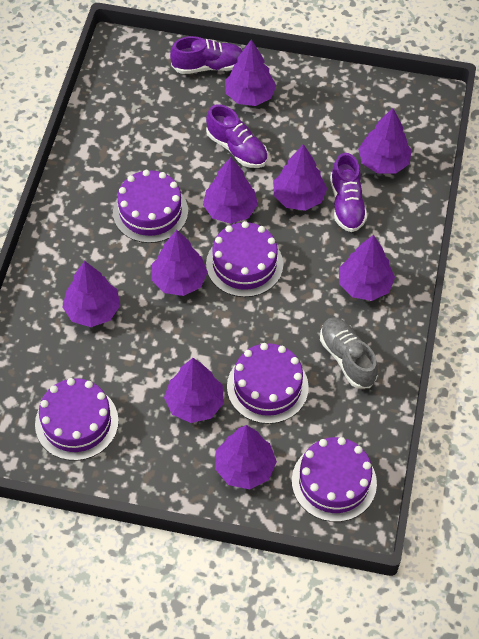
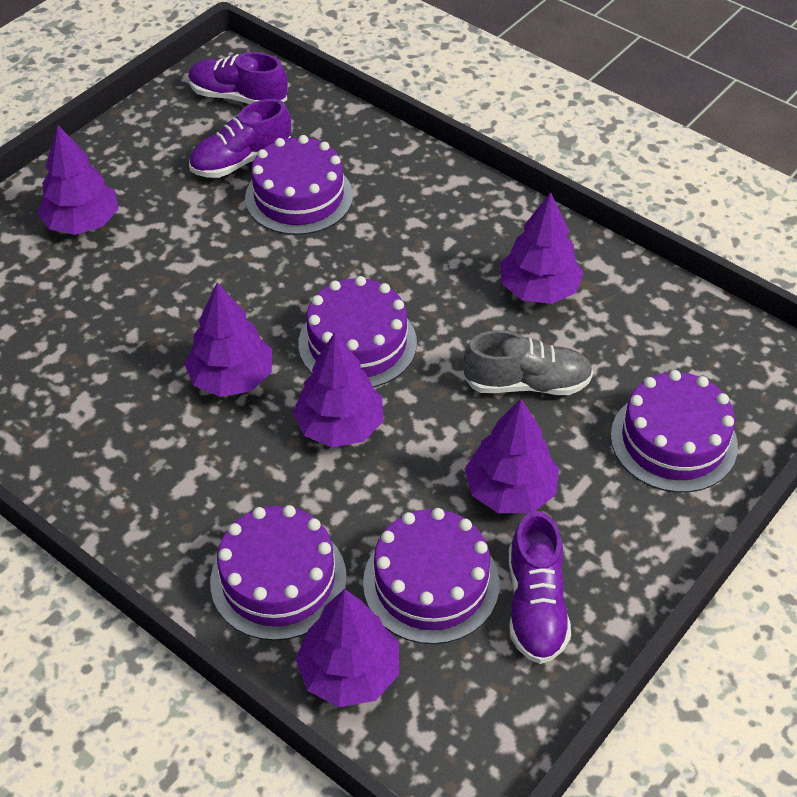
purple tree: [63,261,120,327] [152,230,208,296] [164,358,224,423] [203,157,258,224] [215,425,277,489] [225,39,276,106] [273,144,327,211] [339,235,395,301] [358,108,412,174] = 9 -> [37,125,118,235] [184,282,272,397] [293,332,384,447] [295,589,399,707] [465,399,559,513] [500,192,584,304] = 6

